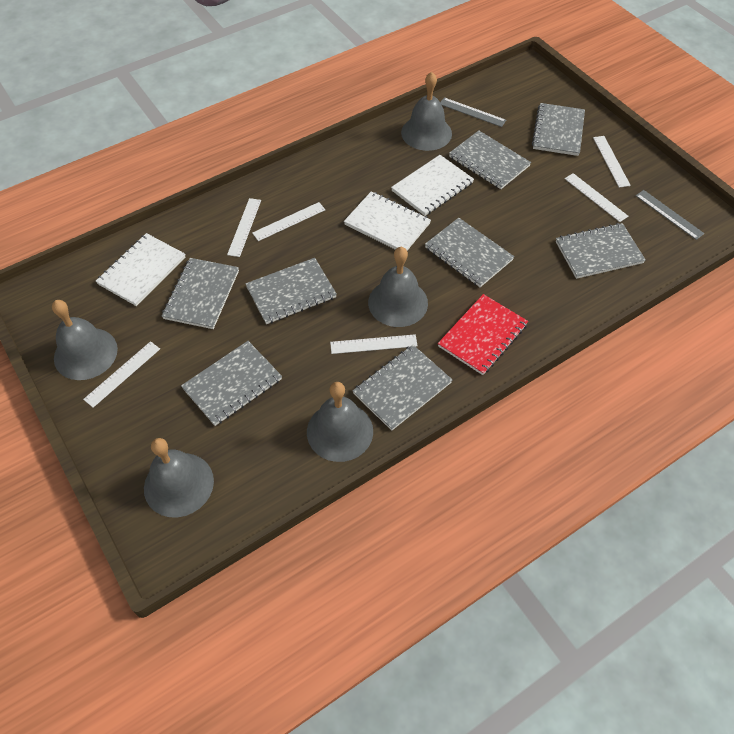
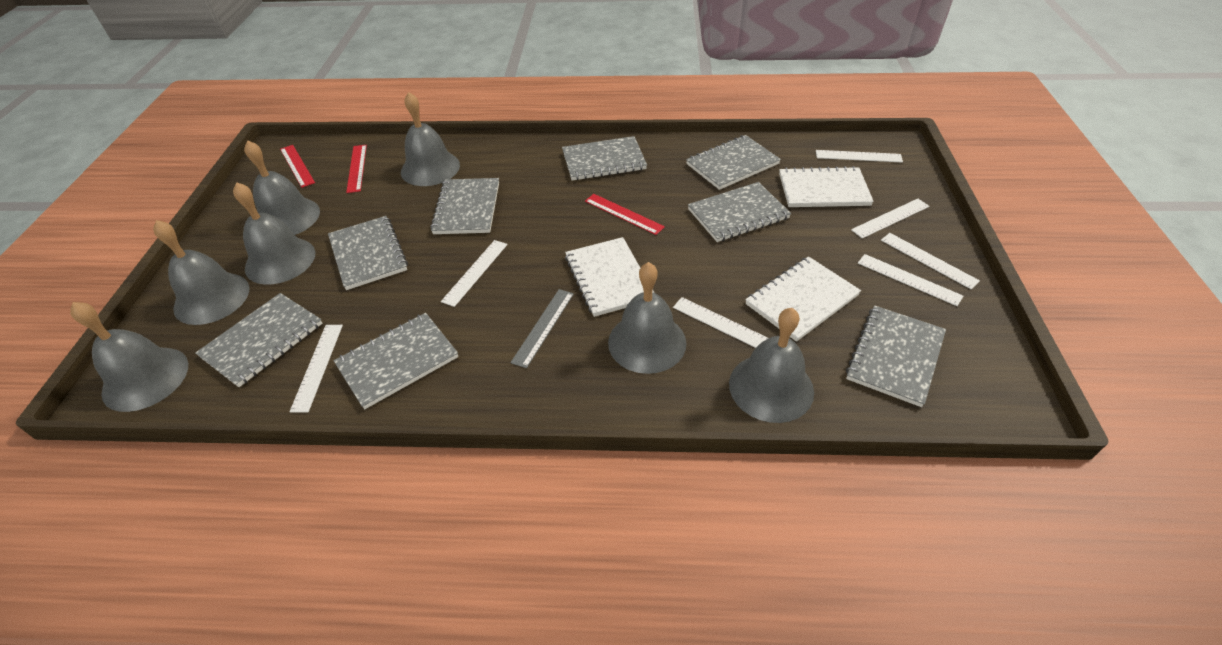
grey bell: [52,300,118,380] [144,438,214,517] [307,382,373,462] [368,247,428,327] [401,72,452,151] = 5 -> [70,302,188,412] [153,220,250,325] [233,182,315,285] [244,140,320,235] [401,92,460,186] [608,262,686,374] [729,308,814,423] = 7
grey ruler: [440,97,506,127] [636,190,704,240] = 2 -> [510,289,574,368] = 1
red notebook: [438,294,528,375] = 1 -> none = 0
red ruler: none = 0 -> [280,145,315,188] [346,145,367,193] [585,194,665,235] = 3
white ruler: [83,341,160,408] [227,198,261,257] [252,202,325,241] [330,334,418,354] [565,173,629,222] [593,136,631,188] = 6 -> [289,325,343,412] [441,240,507,307] [673,297,768,348] [816,150,903,163] [851,199,929,238] [858,254,963,306] [881,233,980,289] = 7

